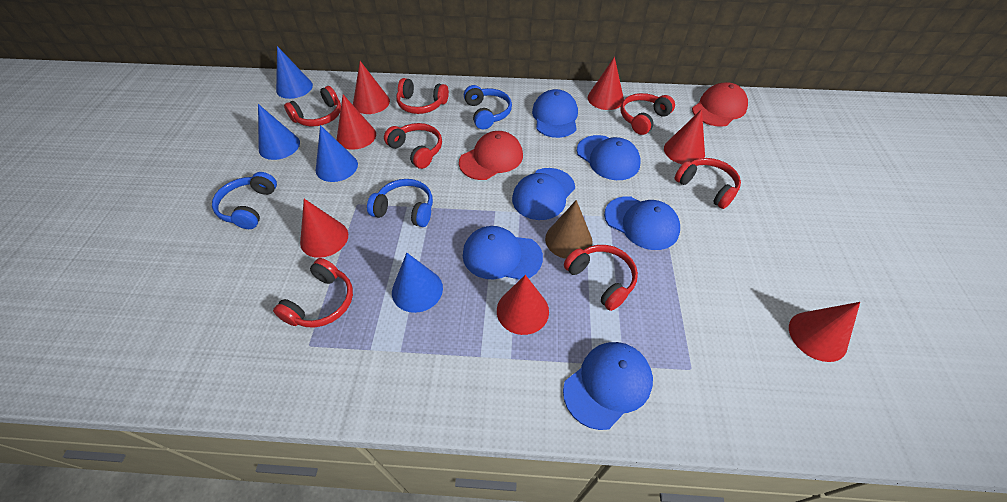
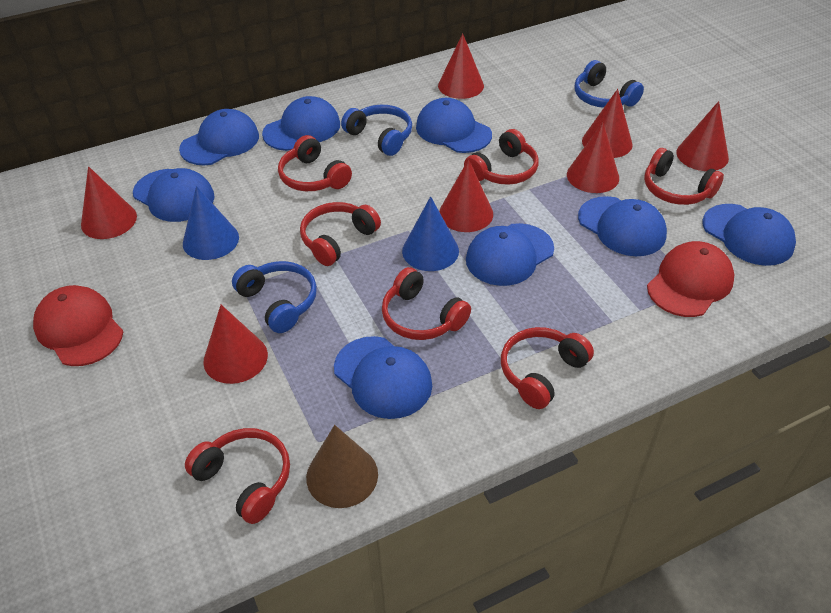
blue cap: [463,226,543,280] [512,168,575,220] [532,89,578,138] [563,342,653,430] [577,135,641,180] [604,196,680,250] = 6 -> [133,168,215,222] [179,109,259,165] [262,96,340,151] [334,336,432,419] [416,98,492,153] [466,223,554,286] [578,196,667,256] [702,204,796,266] = 8
blue cone: [258,104,300,160] [276,46,313,99] [316,125,358,182] [392,253,443,313] = 4 -> [183,186,239,260] [402,196,459,271] = 2

